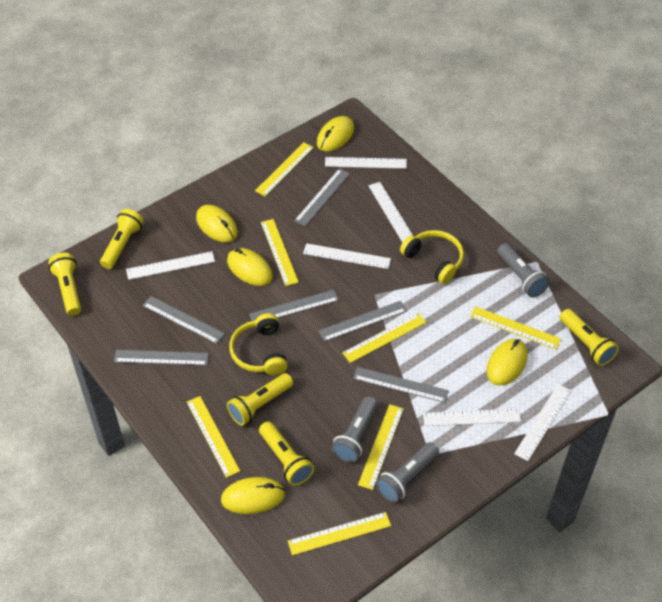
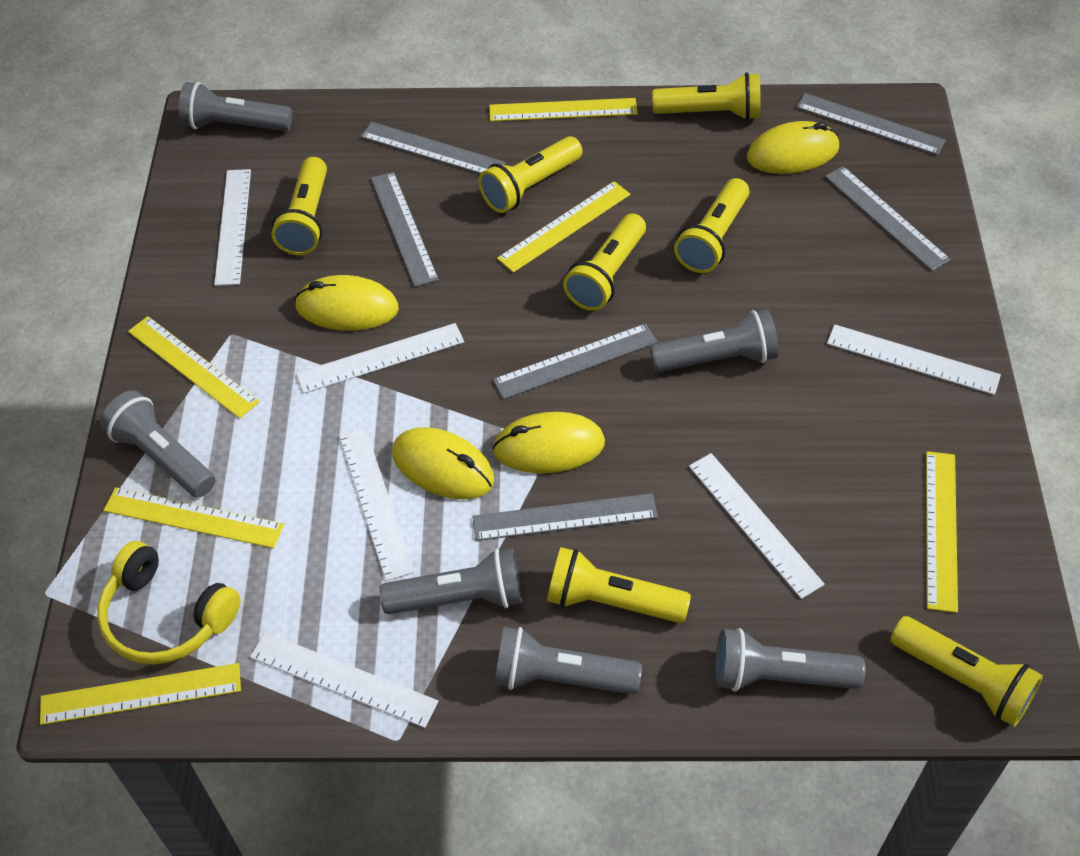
grey flashlight: [331,396,378,463] [376,442,439,503] [497,243,549,297] = 3 -> [100,390,215,498] [178,82,292,131] [380,548,522,614] [494,627,642,695] [650,310,779,372] [715,628,865,692] = 6
yellow flashlight: [48,253,81,316] [100,209,144,269] [227,373,293,426] [259,421,314,486] [560,309,619,366] = 5 -> [272,157,327,255] [478,136,582,213] [547,547,691,623] [563,213,646,311] [652,72,761,121] [674,178,750,273] [890,616,1043,727] = 7
yellow headphones: [229,313,288,375] [400,230,464,284] = 2 -> [97,541,241,664] = 1
yellow mouse: [196,205,238,243] [221,477,285,514] [227,248,273,286] [317,116,354,152] [487,339,527,386] = 5 -> [294,275,399,331] [392,427,494,500] [492,412,605,473] [747,121,839,174] = 4
yellow ruler: [187,396,240,478] [255,142,314,196] [261,219,299,286] [288,512,391,555] [342,313,427,363] [358,404,404,490] [470,306,561,349] = 7 -> [40,663,241,725] [103,487,284,548] [128,316,260,419] [489,98,638,121] [497,181,631,273] [926,451,958,613] = 6

